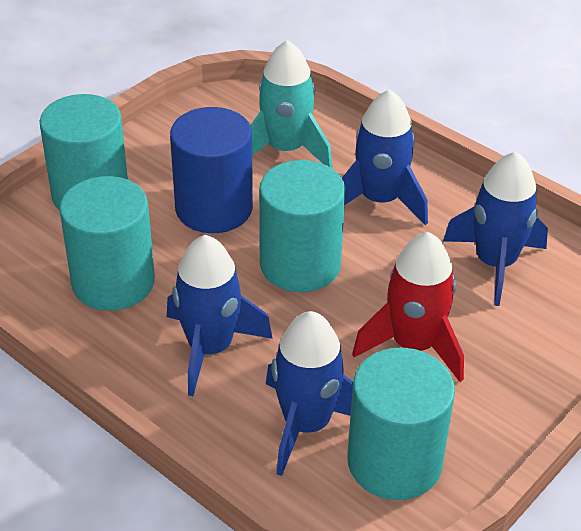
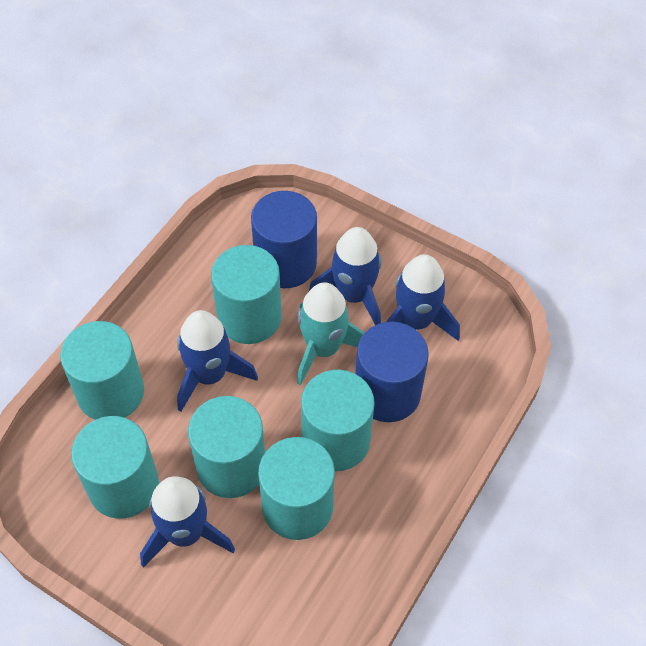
blue cylinder: [170,107,253,233] = 1 -> [251,191,317,288] [355,322,429,422] = 2
red rocket: [352,232,464,382] = 1 -> none = 0
turquoise cylinder: [40,94,128,211] [59,176,155,311] [259,160,345,292] [347,348,455,500] = 4 -> [60,321,144,420] [71,416,159,519] [188,396,265,498] [211,245,282,344] [258,437,335,540] [301,370,375,471] = 6

